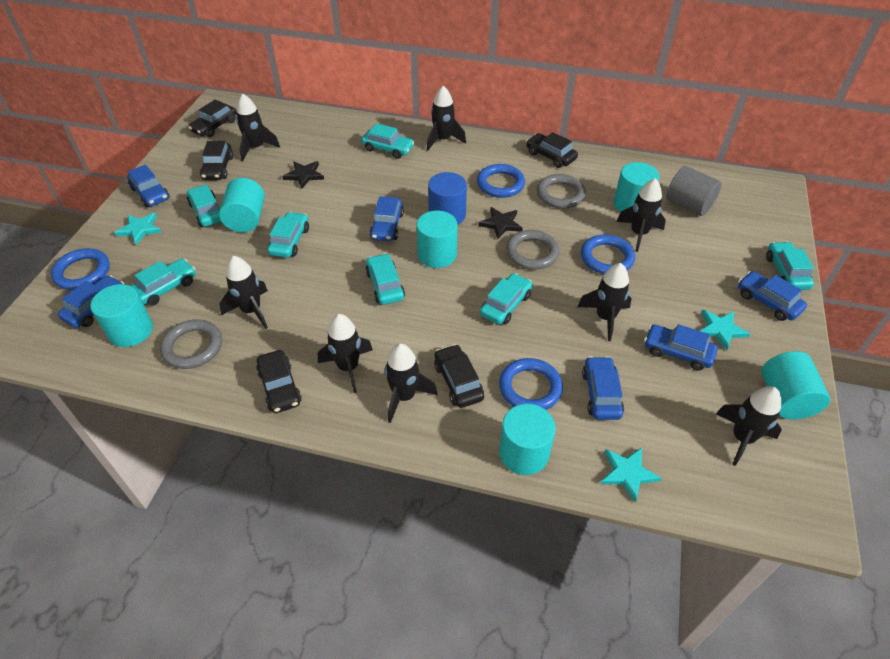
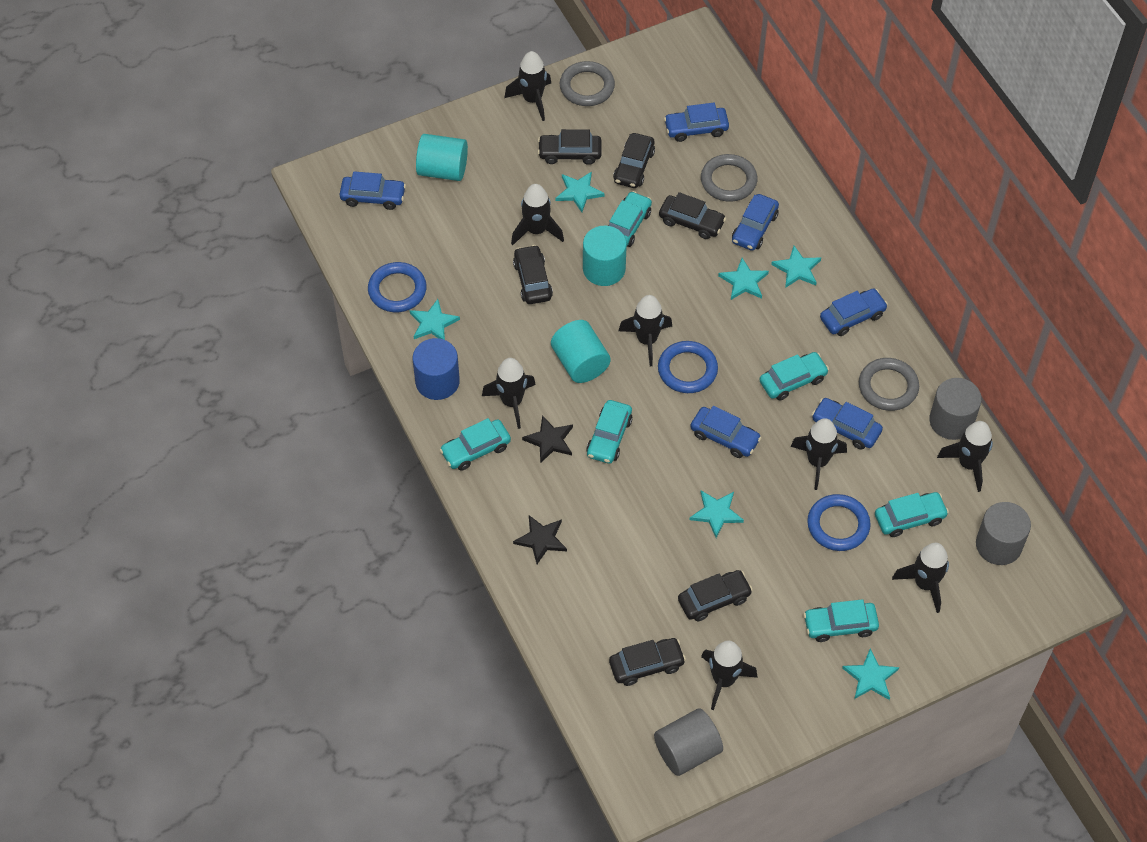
black car: [188,100,237,137] [200,141,233,180] [256,350,302,413] [434,344,484,408] [526,132,578,168] = 5 -> [513,245,553,304] [538,129,602,165] [609,638,686,686] [613,133,655,188] [659,192,726,239] [678,570,753,621] = 6
blue ring: [51,248,110,290] [477,164,525,198] [499,358,563,410] [581,235,635,274] = 4 -> [368,262,427,312] [658,341,718,393] [807,494,871,551] = 3
grey cylinder: [666,166,722,216] = 1 -> [654,708,723,776] [929,378,982,440] [976,502,1031,565] = 3
turquoise car: [131,258,196,306] [187,185,221,227] [268,212,309,258] [361,123,415,159] [365,253,405,305] [480,273,532,325] [766,242,814,290] = 7 -> [440,418,511,471] [586,400,633,464] [608,191,652,247] [760,352,829,401] [804,599,879,642] [875,492,949,537] = 6
turquoise cylinder: [90,284,153,347] [219,178,265,232] [416,211,457,268] [499,404,556,475] [614,162,659,212] [761,351,830,419] = 6 -> [416,134,468,181] [551,320,611,383] [583,226,627,286] = 3
turquoise star: [114,213,162,245] [601,447,661,503] [700,310,750,351] = 3 -> [410,299,460,340] [556,171,604,212] [689,490,744,538] [718,258,769,300] [771,246,821,288] [842,648,899,700] = 6

